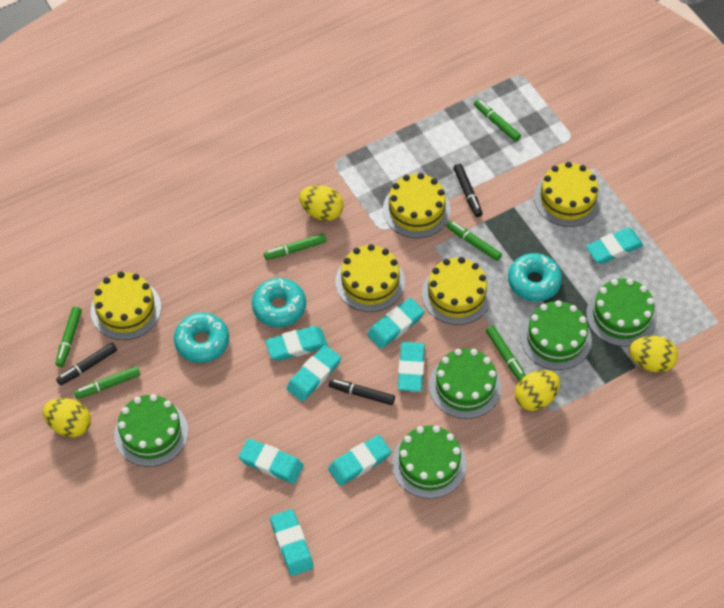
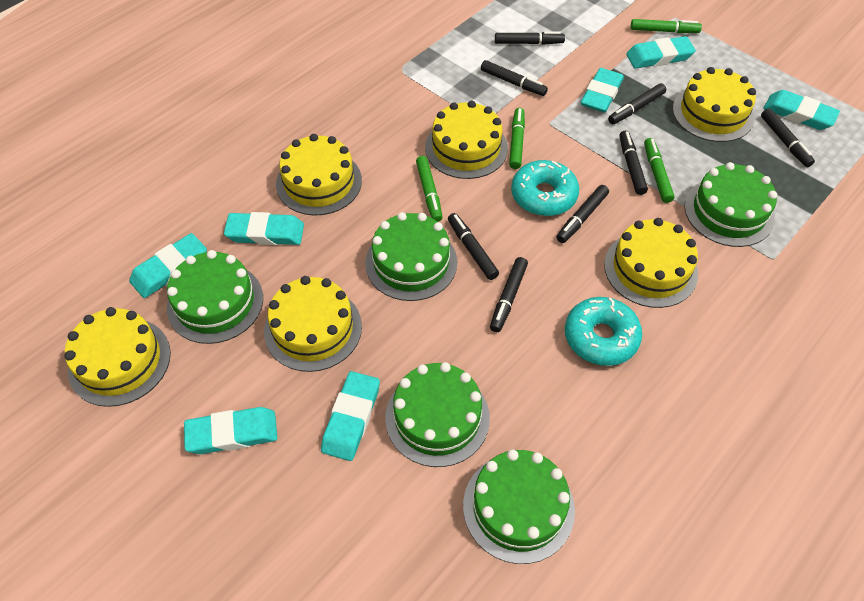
black marker: [56,343,117,385] [328,379,395,405] [453,164,483,217] = 3 -> [448,213,499,280] [481,60,548,96] [490,257,528,332] [495,31,565,45] [556,185,609,243] [608,83,666,124] [620,131,648,195] [761,108,815,167] = 8
green marker: [55,307,82,367] [74,366,140,399] [264,233,326,260] [447,221,502,261] [474,99,521,142] [486,326,526,381] = 6 -> [416,156,443,222] [509,108,525,169] [631,19,702,33] [644,138,675,203] = 4
turquoise donut: [174,312,229,363] [252,278,306,327] [508,253,562,302] = 3 -> [511,160,579,216] [565,297,642,366] = 2
turquoise eraser: [239,439,304,484] [265,326,328,361] [270,509,314,576] [286,345,341,402] [328,435,391,486] [367,298,425,349] [398,342,425,392] [586,228,644,264] = 8 -> [129,233,207,298] [184,407,277,454] [224,212,304,245] [321,371,380,461] [581,68,624,113] [626,36,696,69] [763,90,840,130] = 7
yellow cake: [91,272,161,340] [335,244,405,312] [383,173,450,238] [422,257,492,325] [534,162,602,227] = 5 -> [64,307,171,407] [264,276,362,372] [276,134,362,216] [425,101,508,179] [604,218,698,308] [673,67,756,142] = 6
yellow egg: [43,398,91,438] [299,185,344,221] [515,370,560,411] [629,336,678,373] = 4 -> none = 0

